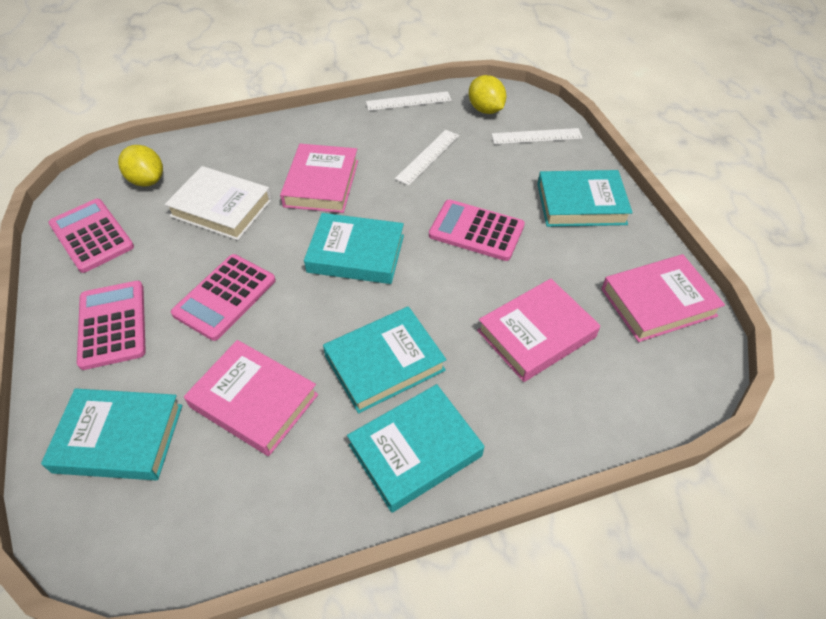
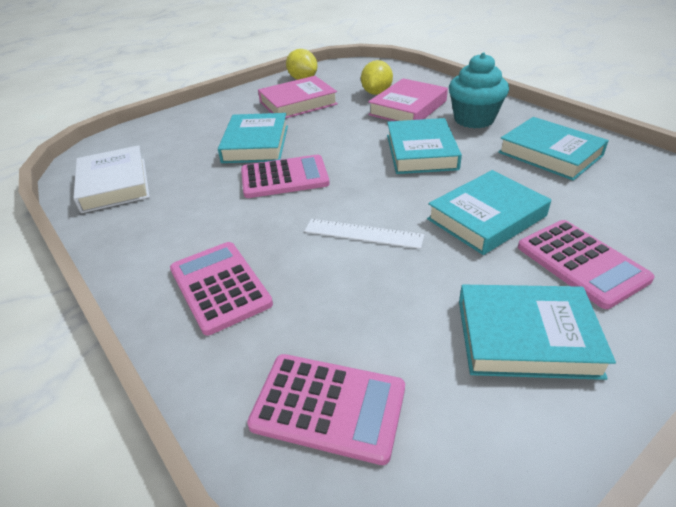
pink book: [184,340,318,456] [280,144,358,213] [477,278,600,382] [601,254,725,342] = 4 -> [258,76,338,119] [368,78,448,121] = 2
turquoise cupcake: none = 0 -> [449,53,509,129] = 1
white ruler: [366,91,452,111] [395,130,459,186] [492,128,583,144] = 3 -> [304,219,424,249] = 1

